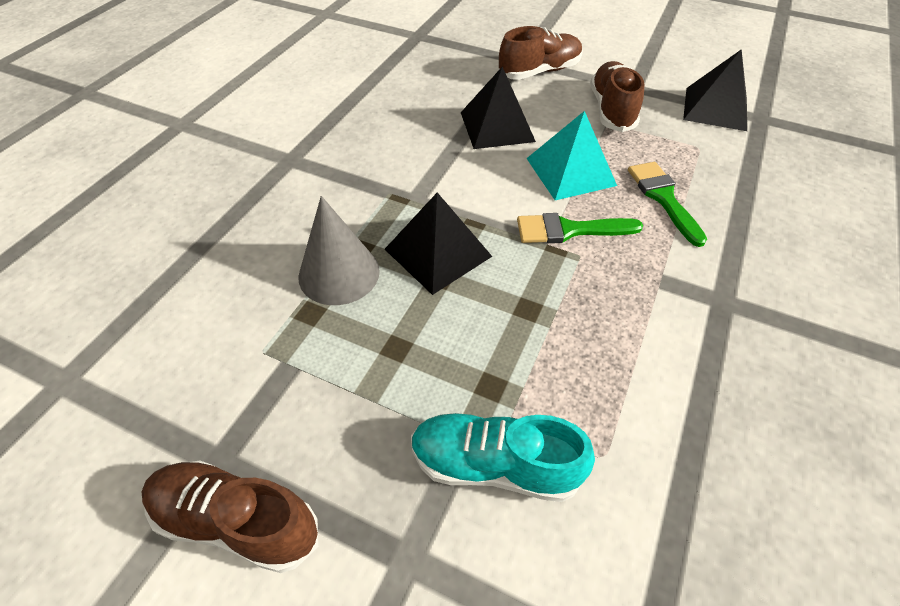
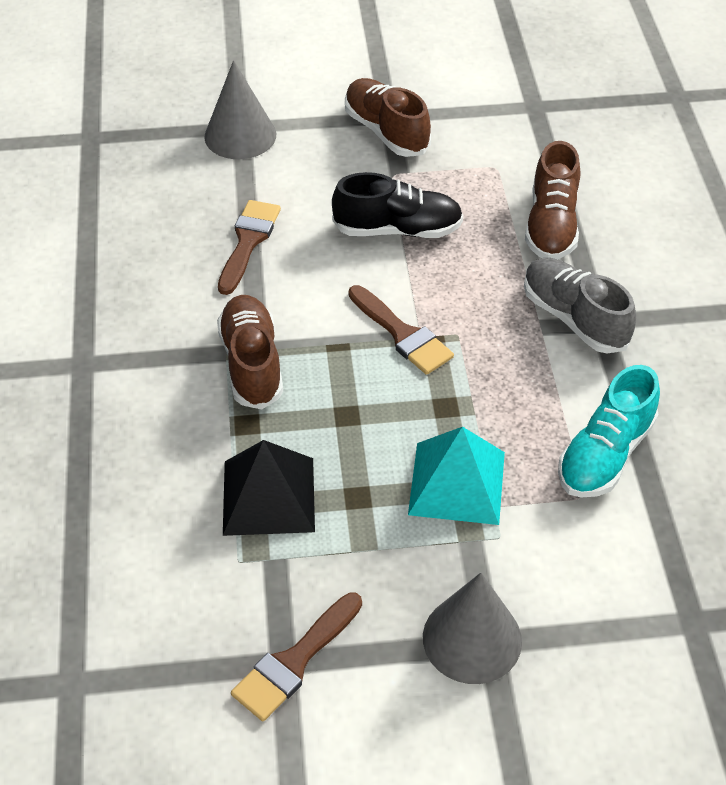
black pyramid: [385,192,492,295] [461,67,536,149] [683,49,747,131] = 3 -> [223,440,315,536] = 1
black shoe: none = 0 -> [332,172,463,238] = 1
brown brush: none = 0 -> [218,200,281,295] [231,592,362,721] [348,285,454,375] = 3
green brush: [517,213,643,243] [628,162,707,247] = 2 -> none = 0
grey cone: [298,196,380,305] = 1 -> [204,60,276,159] [423,573,522,684] = 2
grey shoe: none = 0 -> [524,258,636,354] = 1

